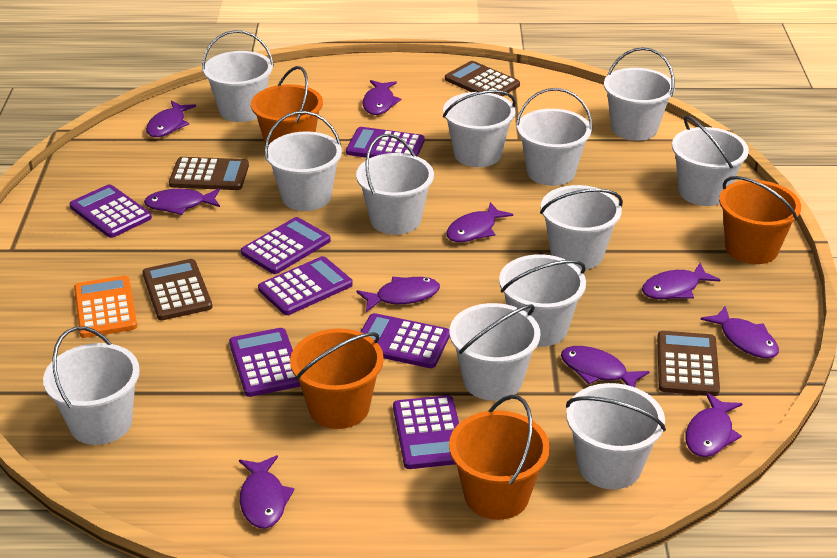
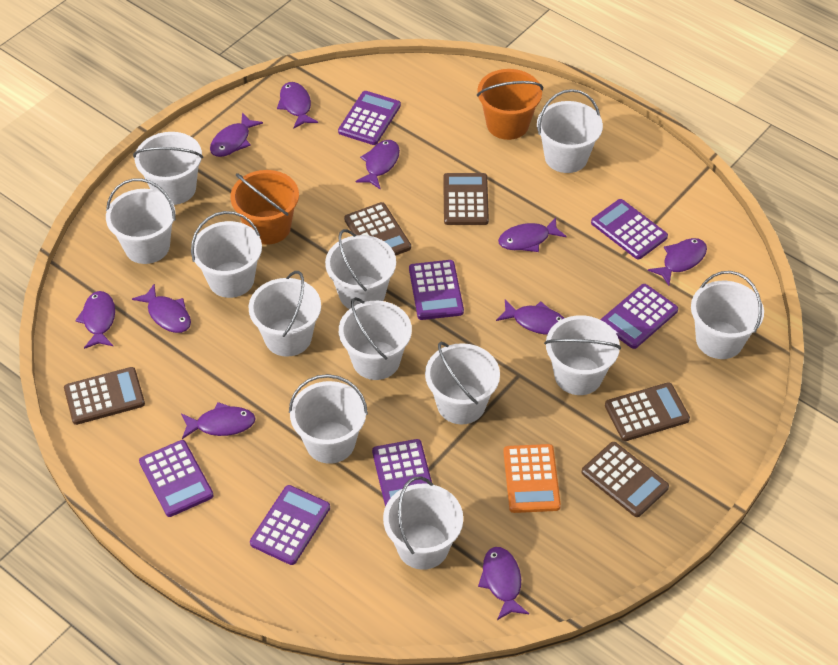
brown calculator: [143,259,212,320] [169,157,249,190] [445,61,520,97] [657,331,720,396] = 4 -> [64,367,145,425] [344,202,411,256] [443,173,489,225] [581,442,669,517] [605,382,690,441] = 5
orange bucket: [251,66,323,145] [290,329,384,429] [449,395,550,520] [719,176,801,264] = 4 -> [230,170,299,245] [477,69,543,140] = 2

